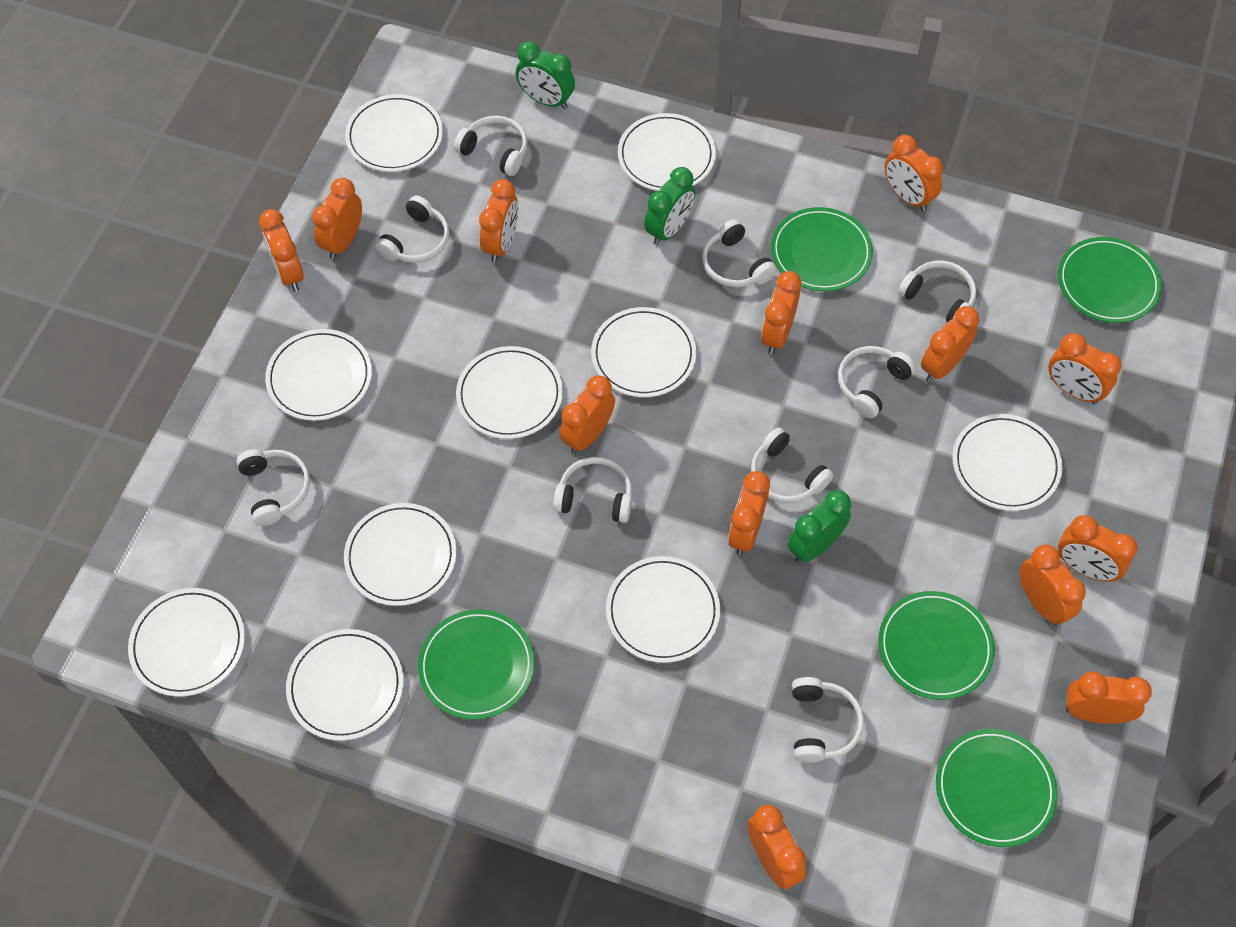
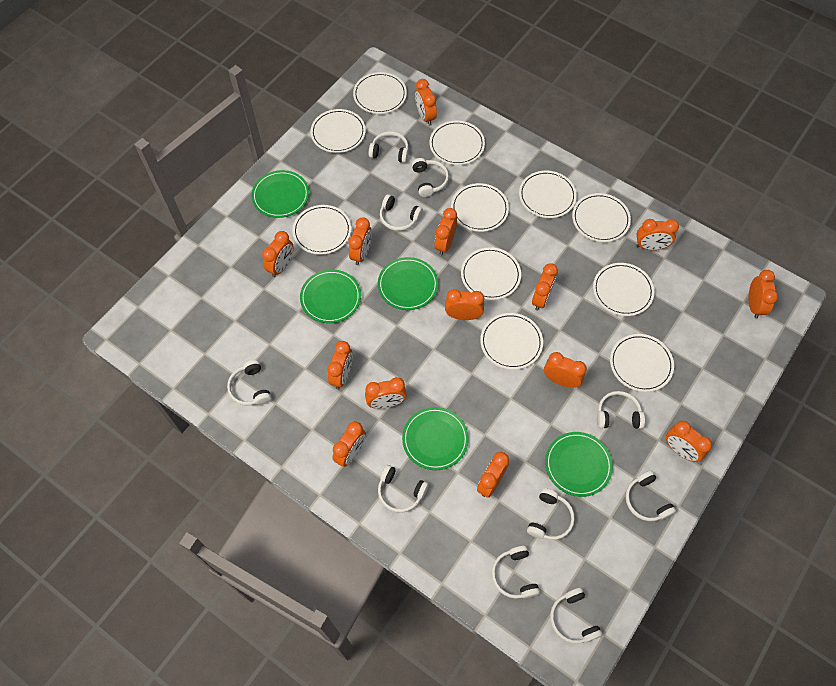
green clock: [516,41,575,109] [644,167,695,245] [788,490,851,563] = 3 -> none = 0
orange clock: [259,209,304,291] [312,178,362,260] [479,179,518,262] [559,375,615,454] [728,471,770,555] [747,805,806,889] [761,271,801,354] [885,135,943,211] [921,306,979,382] [1019,544,1086,626] [1048,333,1121,404] [1058,515,1138,581] [1066,671,1152,724] = 13 -> [262,231,293,277] [327,341,353,389] [332,421,366,467] [348,217,372,265] [365,377,407,409] [415,79,437,126] [434,208,457,255] [445,289,484,320] [477,452,509,498] [532,263,558,311] [544,352,587,388] [636,219,679,250] [666,421,712,462] [749,270,778,318] = 14
white headphones: [236,449,310,526] [375,195,449,263] [454,116,528,176] [553,457,632,523] [702,219,777,287] [751,427,833,503] [792,677,864,763] [838,346,916,419] [898,261,976,322] = 9 -> [227,360,271,406] [368,131,408,163] [378,465,429,513] [380,194,423,231] [412,158,449,197] [492,546,540,599] [527,489,575,540] [550,587,602,644] [597,391,645,429] [625,471,676,521] = 10
white plate: [128,588,245,697] [265,329,372,421] [286,629,403,741] [344,503,456,606] [345,94,443,172] [456,346,563,439] [591,307,696,397] [606,556,720,663] [618,113,716,191] [952,414,1063,511] = 10 -> [293,205,351,255] [310,109,366,153] [353,72,407,114] [429,121,485,165] [451,183,509,232] [461,247,521,300] [480,313,543,370] [519,171,577,218] [572,193,631,242] [593,263,654,316] [610,334,674,392] = 11

